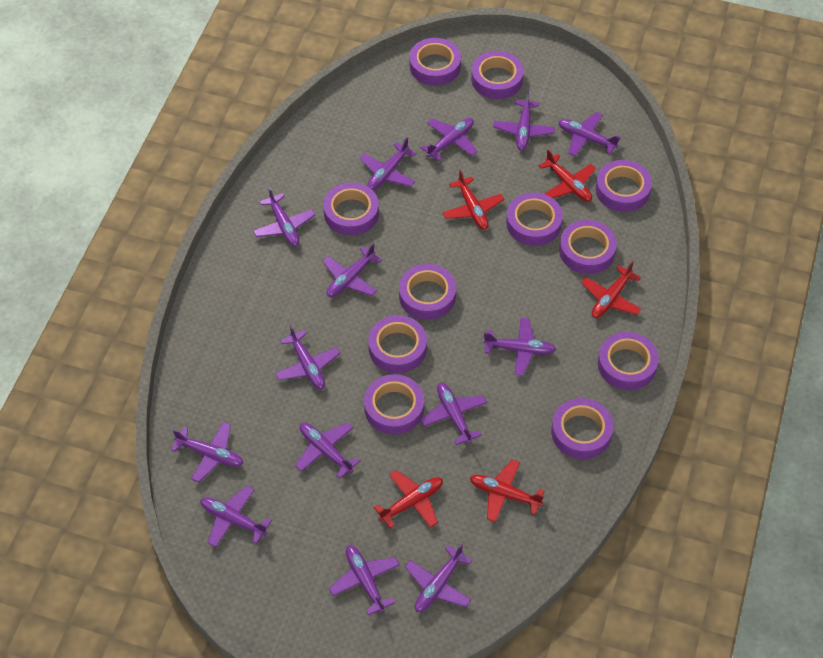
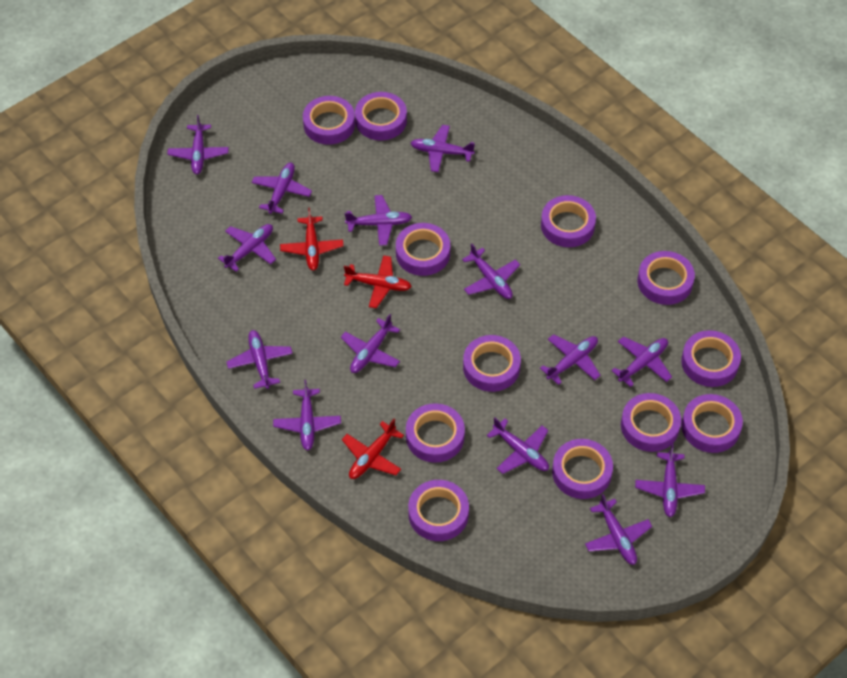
purple tape: [323,183,379,236] [364,374,424,434] [368,315,427,373] [399,264,456,320] [409,38,461,86] [471,51,524,99] [506,192,563,246] [551,398,613,459] [559,220,617,274] [595,160,652,212] [598,332,659,390] = 11 -> [303,96,355,145] [355,92,407,141] [396,223,450,276] [406,403,465,463] [408,480,469,541] [463,335,521,392] [541,195,596,247] [552,439,613,499] [621,393,681,452] [638,251,695,305] [681,330,741,387] [682,394,743,453] = 12
red plane: [374,470,443,529] [443,170,504,230] [470,460,545,522] [539,150,596,202] [581,261,641,318] = 5 -> [280,207,343,271] [342,419,404,479] [344,255,412,308] = 3

